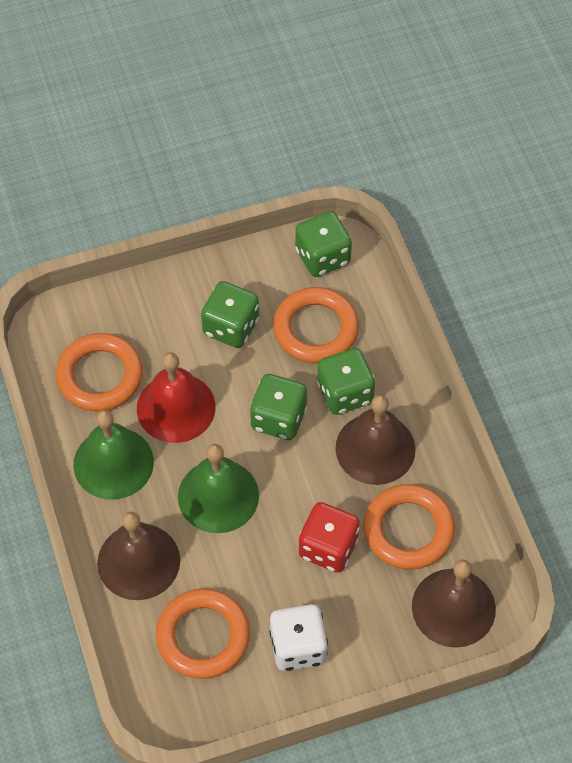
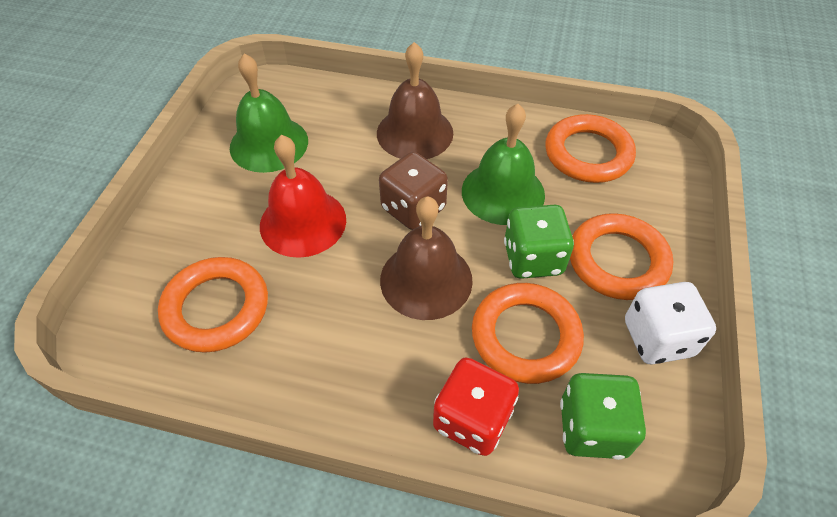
brown bell: [97,512,180,600] [336,395,416,485] [412,559,496,648] = 3 -> [377,42,453,159] [380,196,473,320] = 2
brown dice: none = 0 -> [379,152,448,230] = 1
green dice: [201,281,259,348] [250,374,307,440] [295,211,352,277] [317,348,375,415] = 4 -> [504,205,574,279] [560,373,646,460] = 2

